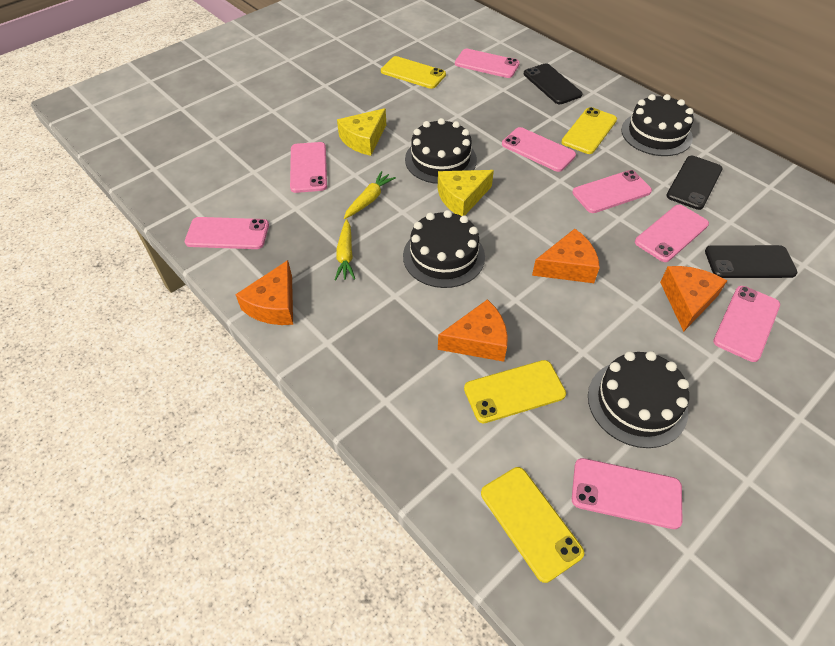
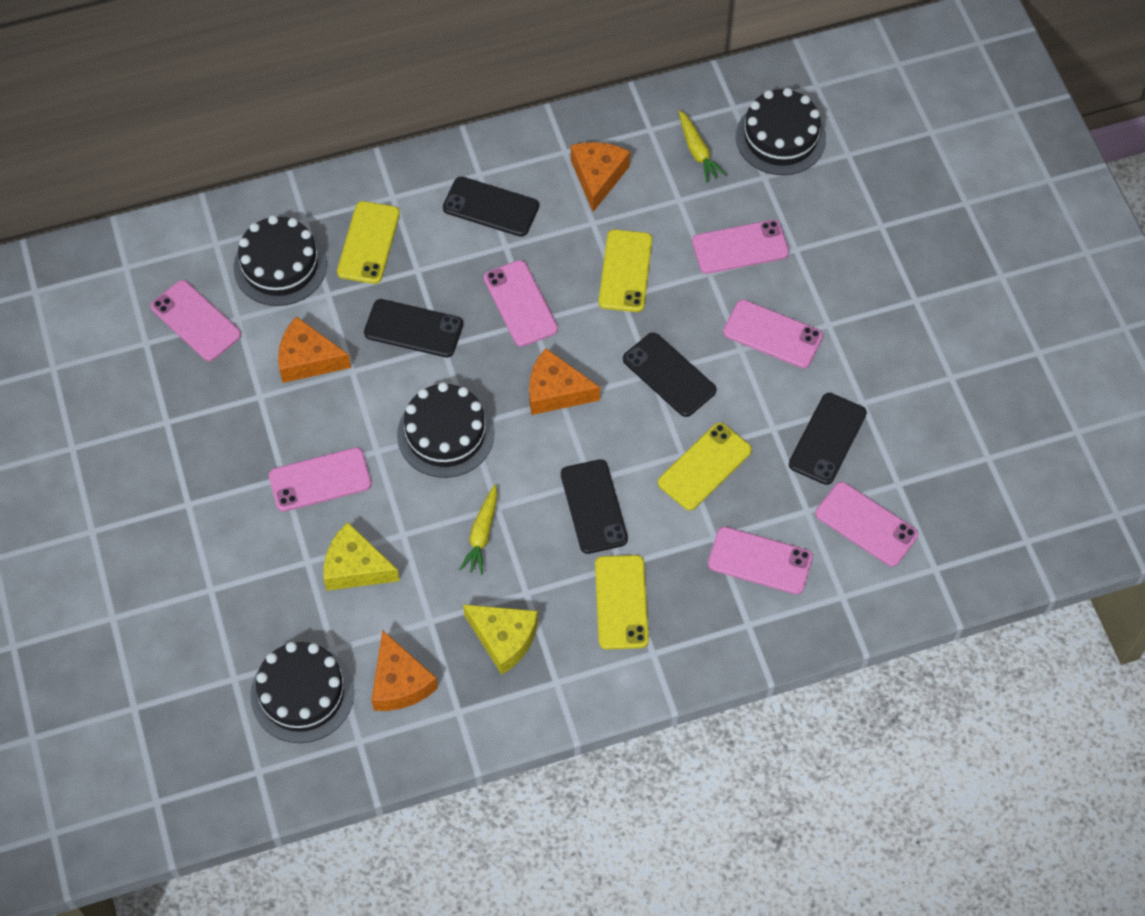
black phone: [524,63,582,104] [666,156,723,210] [705,245,798,278] = 3 -> [364,299,463,357] [443,177,539,237] [561,459,628,554] [623,332,717,417] [789,393,867,485] = 5
pink phone: [185,217,269,249] [290,142,327,193] [455,49,520,78] [502,127,576,172] [572,170,652,213] [572,458,682,529] [635,205,709,262] [713,286,780,362] = 8 -> [150,280,241,361] [269,447,372,512] [484,260,558,347] [692,220,789,274] [708,527,813,594] [723,300,823,368] [815,482,918,567] = 7

